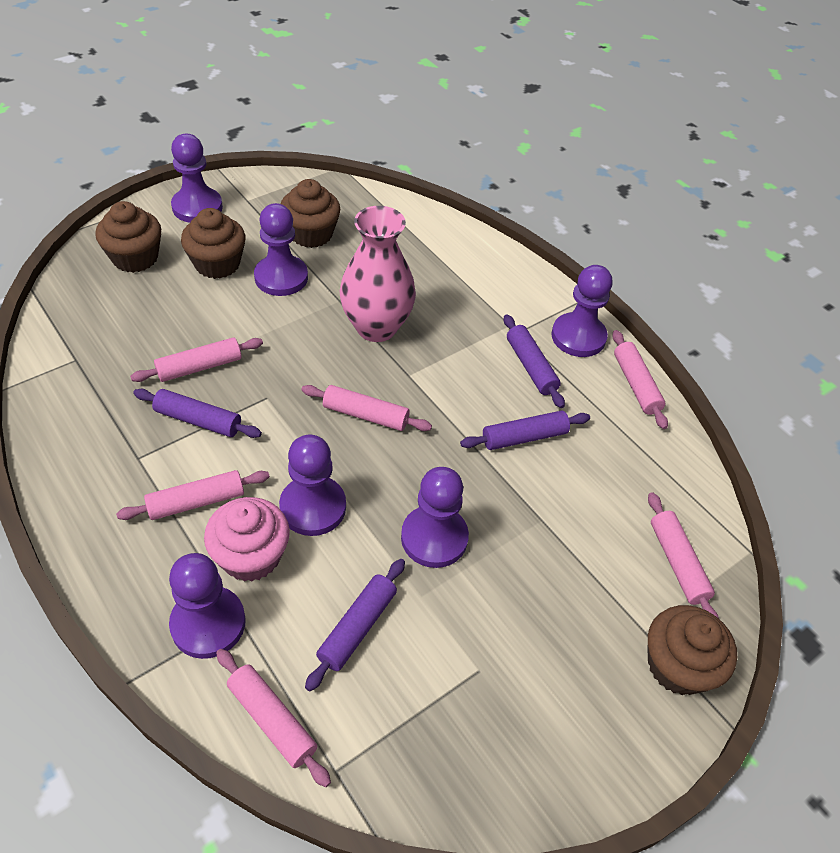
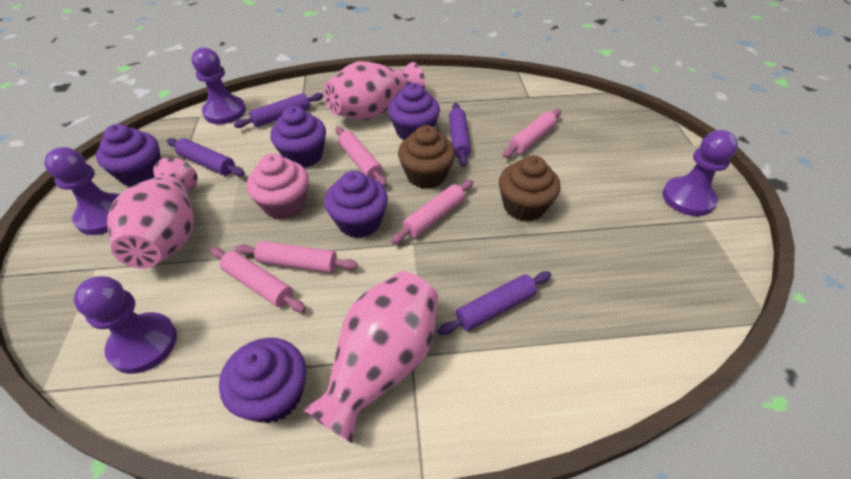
brown cupcake: [95,201,161,273] [181,208,245,279] [281,179,340,248] [647,605,737,695] = 4 -> [398,125,455,189] [499,155,560,222] = 2
pink rolling pin: [116,470,270,520] [130,338,263,382] [216,649,331,787] [302,385,432,431] [612,330,668,429] [648,492,719,619] = 6 -> [210,247,306,312] [235,241,358,273] [335,127,387,186] [391,180,473,244] [503,109,561,158] = 5
pink vase: [340,206,416,342] = 1 -> [107,157,198,269] [301,271,438,444] [324,61,425,120] = 3
purple cupcake: none = 0 -> [96,124,161,187] [219,338,306,423] [270,106,326,168] [325,171,388,238] [388,83,440,140] = 5
purple pawn: [169,553,246,659] [171,134,223,223] [254,203,308,296] [279,435,346,536] [401,467,469,568] [551,265,612,357] = 6 -> [44,147,120,235] [74,276,177,374] [192,47,246,124] [663,130,738,216] = 4

